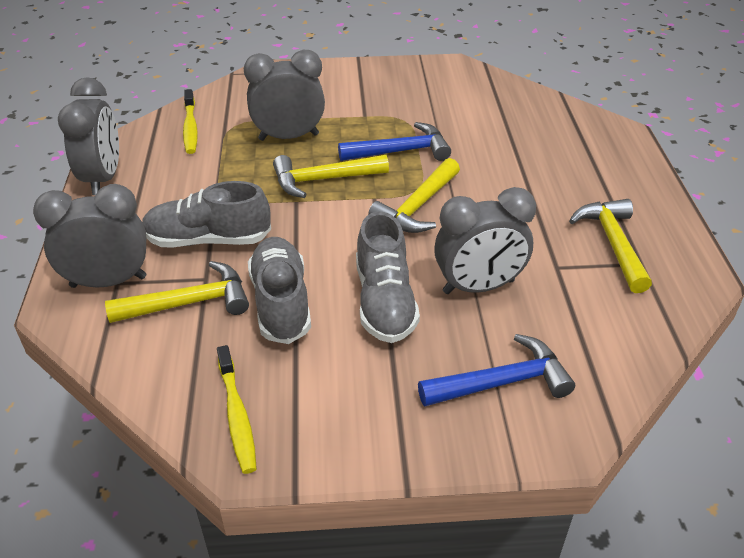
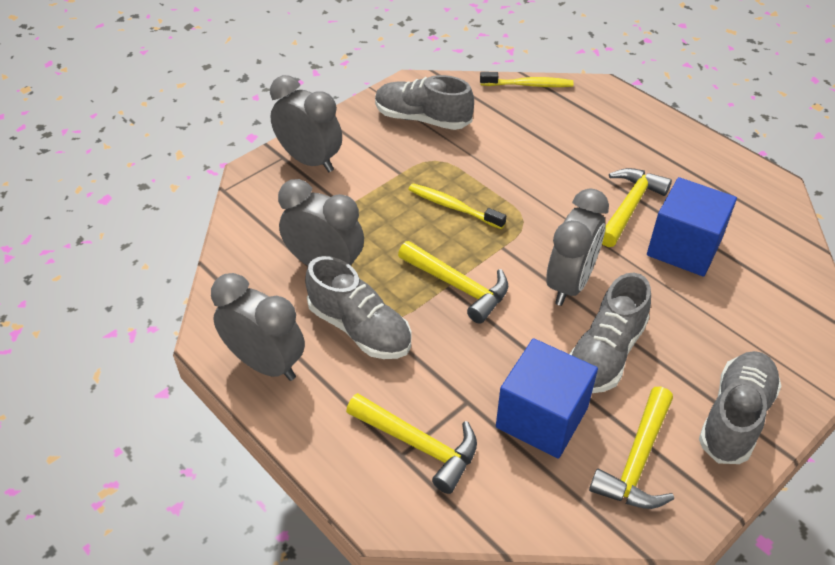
blue cube: none = 0 -> [496,338,598,459] [647,177,737,277] = 2
blue hammer: [338,122,451,161] [418,334,575,406] = 2 -> none = 0
grey shoe: [142,181,271,247] [248,237,311,344] [356,211,420,343] = 3 -> [305,256,411,359] [375,75,474,130] [570,273,651,393] [699,351,781,464] = 4

